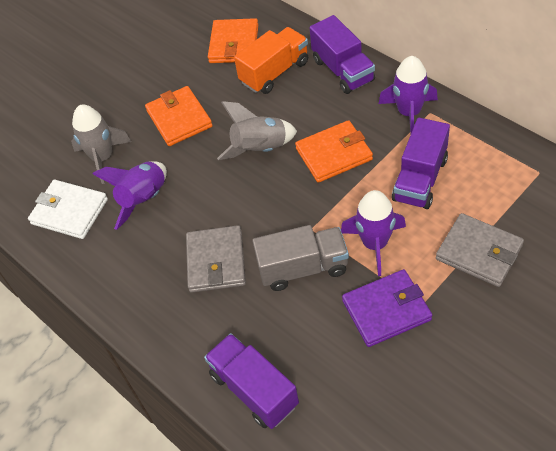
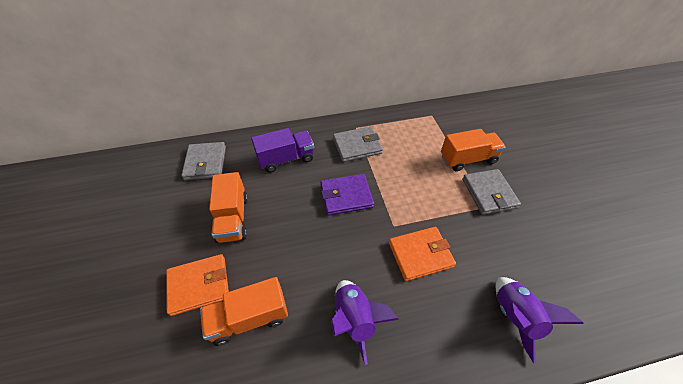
grey rocket: [71,105,131,184] [217,101,297,160] = 2 -> none = 0
grey truck: [252,225,349,291] = 1 -> none = 0
grey wallet: [186,225,246,293] [436,213,524,287] = 2 -> [181,142,226,180] [333,126,383,162] [462,169,521,215] = 3
orange truck: [234,27,308,94] = 1 -> [200,277,288,346] [209,172,248,243] [441,129,506,171] = 3
orange wallet: [145,86,213,146] [208,18,258,63] [295,120,373,183] = 3 -> [166,254,229,316] [389,227,456,281] = 2
purple rocket: [92,161,167,230] [341,190,406,276] [379,56,438,134] = 3 -> [331,280,399,365] [496,277,584,363] = 2
purple truck: [204,333,299,429] [310,15,375,94] [392,118,450,209] = 3 -> [251,128,314,172] = 1
white wallet: [28,180,108,239] = 1 -> none = 0

